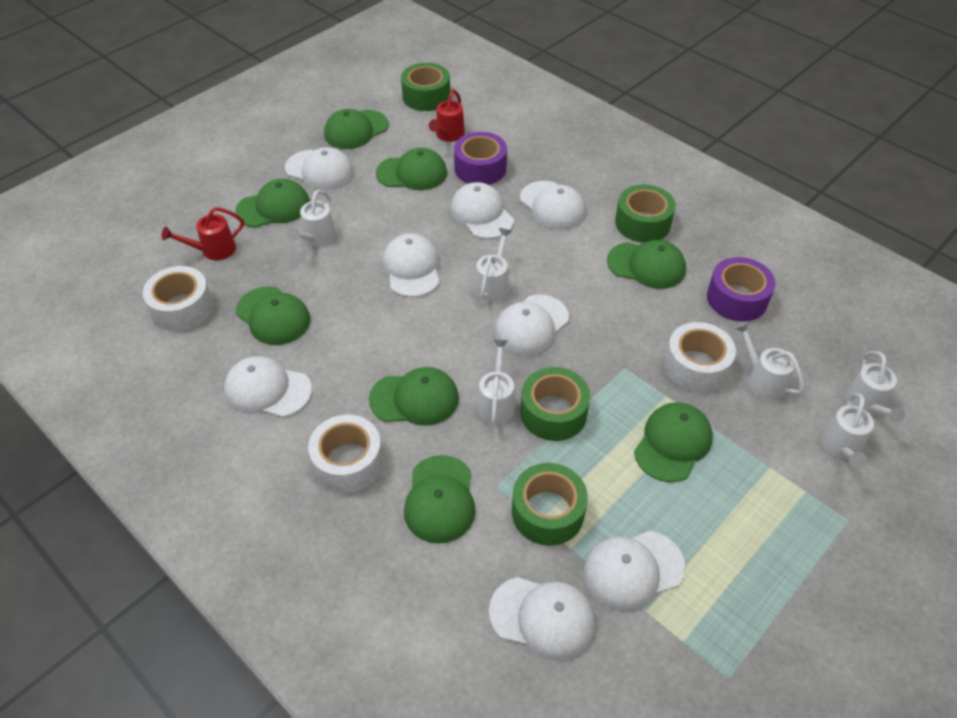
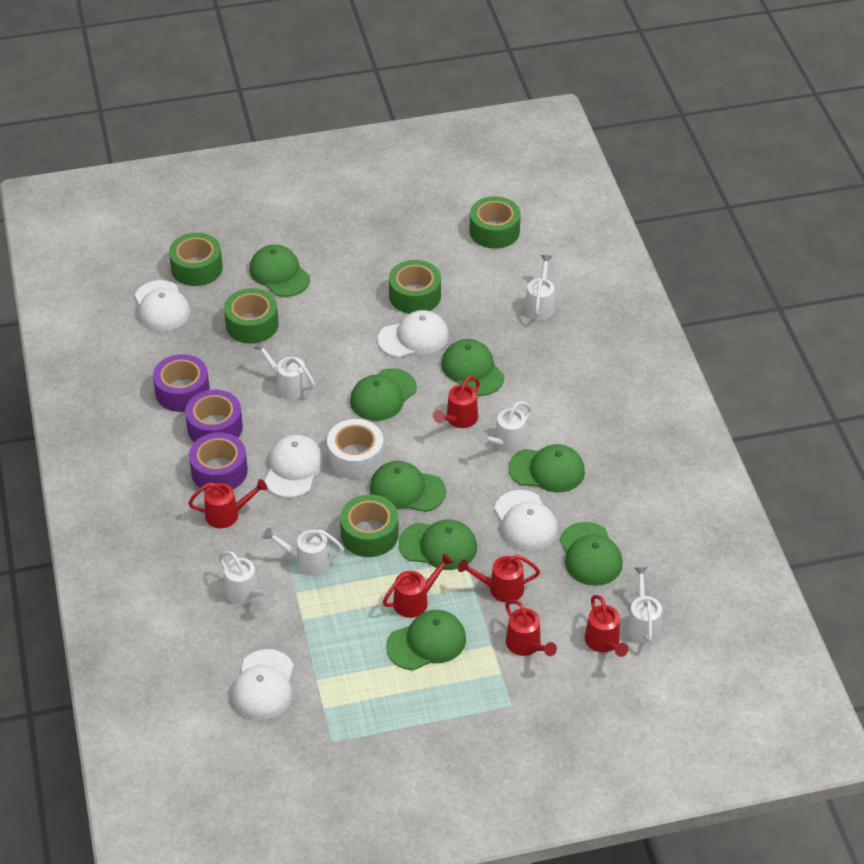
green tape: [401,63,450,111] [512,463,588,546] [520,367,590,441] [615,184,676,243] = 4 -> [169,233,223,286] [224,288,279,344] [340,494,399,557] [389,260,441,314] [470,196,521,249] = 5
purple tape: [454,132,507,185] [707,257,776,321] = 2 -> [153,354,210,412] [185,389,243,442] [189,432,248,491] = 3
red watering can: [162,207,244,260] [429,90,465,142] = 2 -> [188,479,268,528] [383,553,453,618] [433,376,480,428] [458,555,540,602] [505,600,557,656] [585,595,628,657] = 6
white cap: [224,356,312,417] [285,147,354,190] [382,233,440,297] [450,182,514,239] [489,577,595,661] [494,295,569,355] [520,181,586,230] [584,531,685,611] = 8 -> [135,280,190,331] [232,649,294,720] [265,435,324,498] [378,310,449,358] [494,490,558,551] = 5
white tape: [143,266,213,331] [308,415,383,493] [664,322,736,392] = 3 -> [327,419,384,479] = 1

